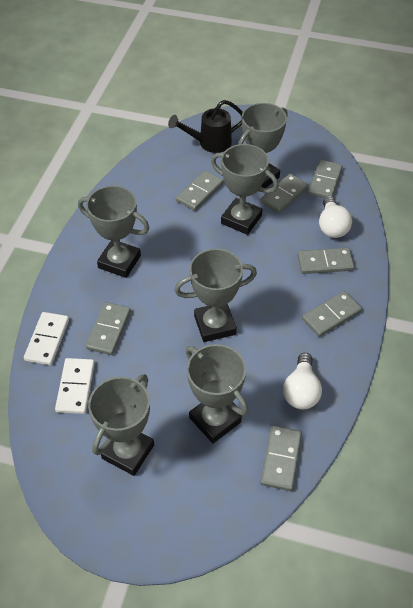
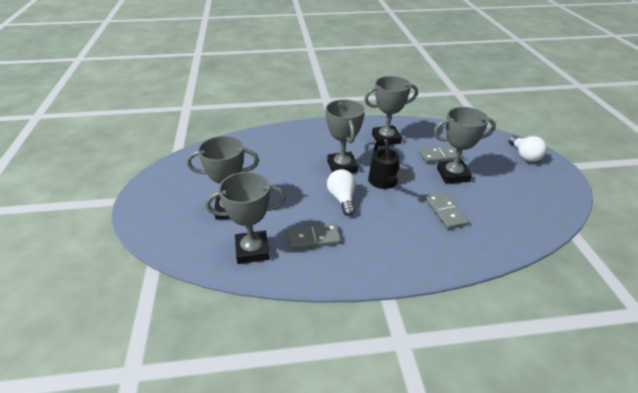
grey domino: [86,302,131,355] [176,170,223,211] [260,174,309,214] [260,425,302,491] [297,248,354,274] [302,291,362,337] [308,160,343,198] = 7 -> [288,223,341,250] [419,146,464,163] [426,193,469,229] = 3
grey trophy: [78,185,149,278] [88,374,154,476] [174,248,257,342] [186,344,248,443] [211,144,279,235] [238,103,287,192] = 6 -> [187,136,259,220] [205,172,286,264] [326,99,365,173] [364,76,418,146] [433,107,496,184] = 5
white domino: [24,312,69,365] [55,358,95,414] = 2 -> none = 0

